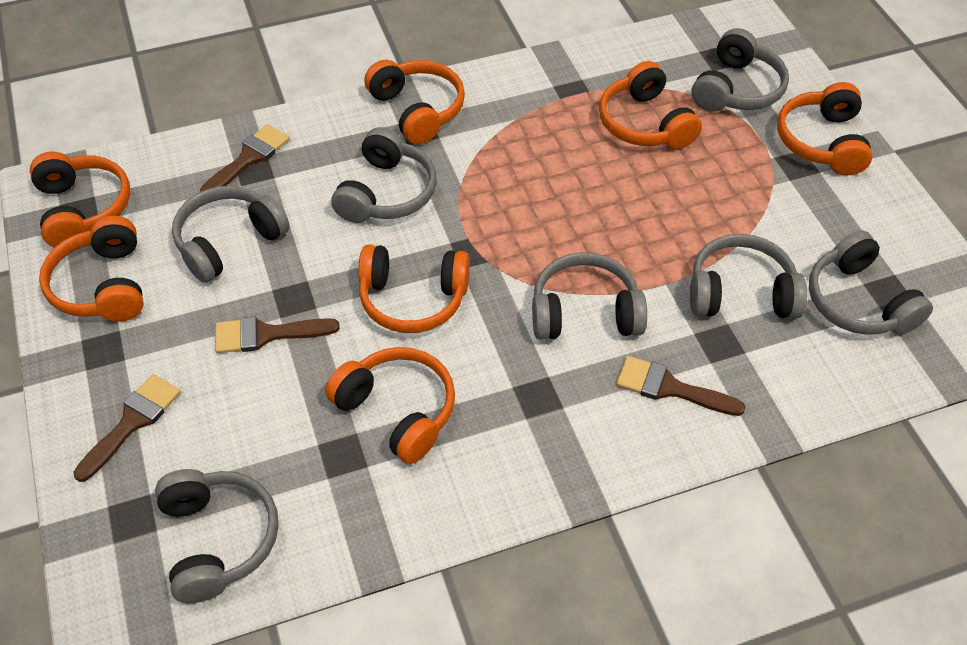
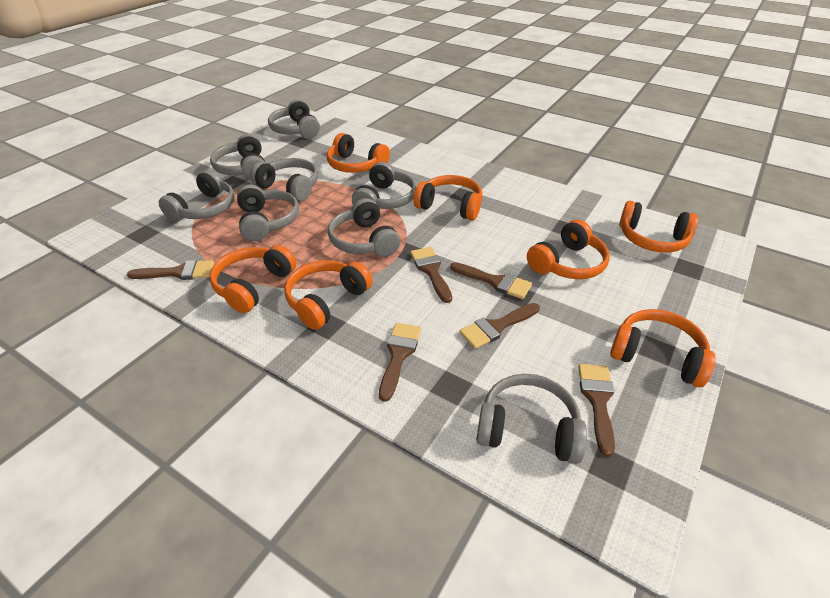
brown brush: [73,374,181,482] [200,124,290,192] [215,317,340,353] [616,356,746,416] = 4 -> [127,260,214,280] [379,323,421,402] [410,247,452,303] [450,262,532,299] [459,303,540,349] [578,364,615,457] = 6
grey headphones: [155,469,278,603] [172,186,290,283] [331,127,437,223] [532,252,647,340] [690,234,807,319] [691,28,789,112] [809,230,933,335] = 7 -> [159,170,235,222] [210,134,265,179] [237,184,299,241] [250,158,318,202] [268,99,320,138] [328,198,400,257] [352,162,416,209] [476,374,587,464] = 8

